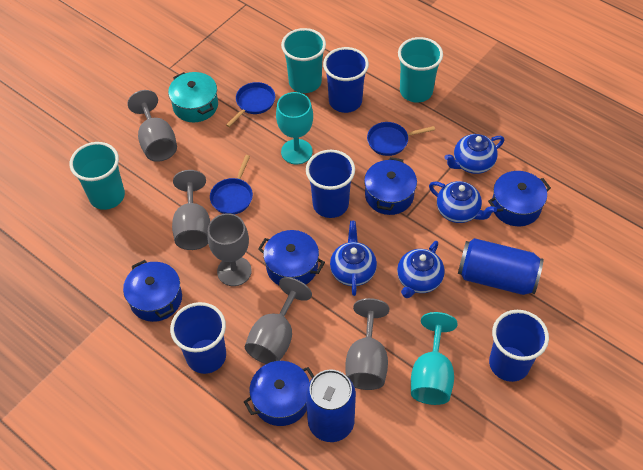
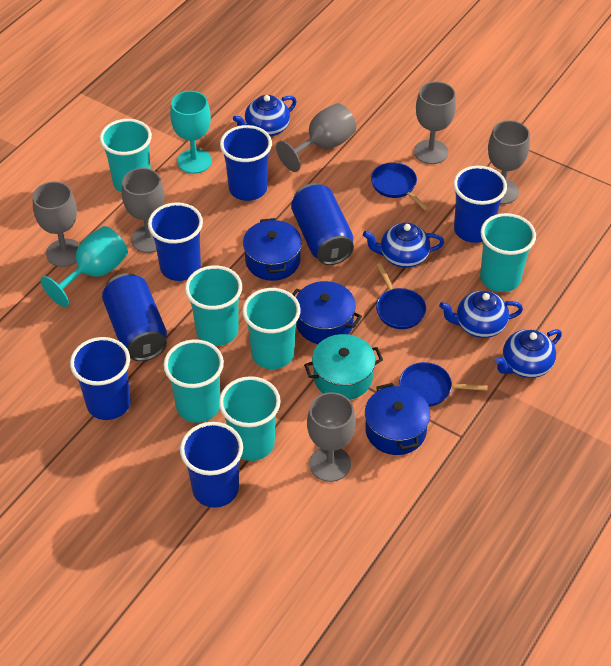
blue cup: [170,302,226,374] [306,150,355,218] [323,47,369,113] [489,310,549,382] = 4 -> [70,337,131,420] [148,202,203,281] [180,422,243,508] [220,125,272,201] [453,166,507,243] = 5
blue pot: [123,260,182,322] [244,361,315,426] [258,230,325,285] [364,157,417,215] [488,171,551,226] = 5 -> [243,218,302,281] [293,281,362,344] [365,383,430,455] = 3
grey goblet: [128,90,177,162] [172,170,210,250] [207,213,252,286] [245,277,312,364] [345,298,389,390] = 5 -> [33,181,80,267] [122,168,165,253] [276,103,356,172] [307,392,356,482] [414,82,456,164] [488,120,530,204] = 6
turquoise cup: [70,142,125,210] [281,28,326,93] [398,37,443,103] = 3 -> [100,119,152,192] [164,339,224,423] [185,265,242,346] [219,376,281,461] [242,288,301,369] [480,213,536,292] = 6

